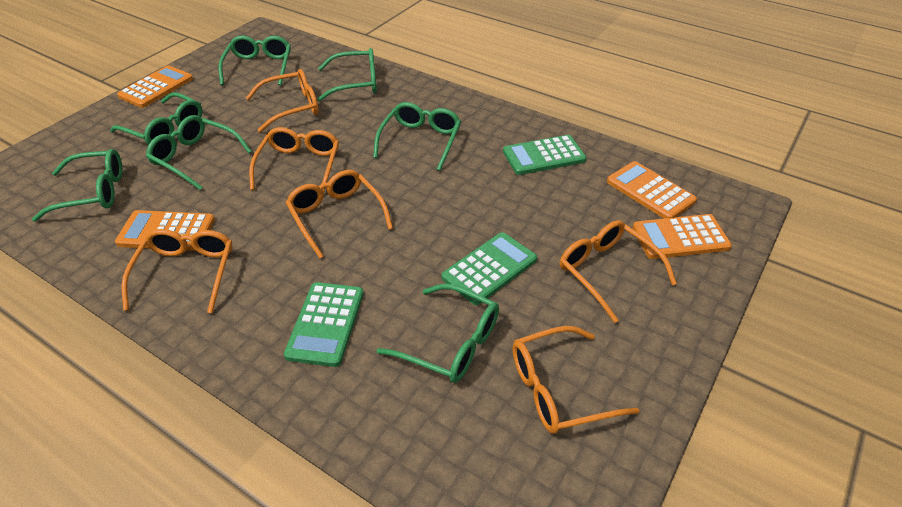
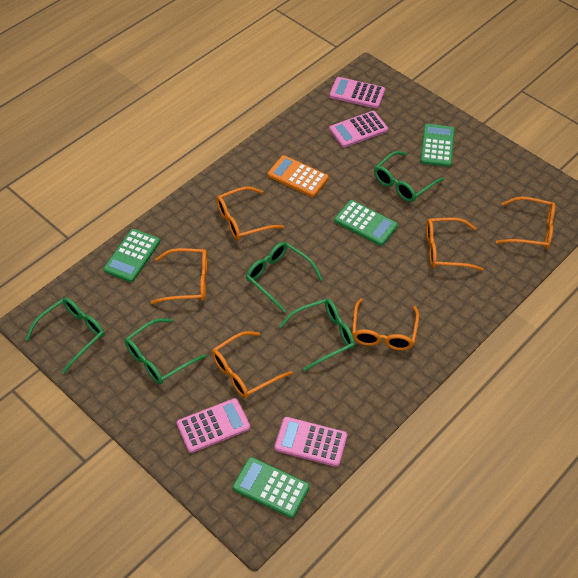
green calculator: [284,282,364,367] [442,232,537,305] [503,135,586,175] = 3 -> [103,229,160,282] [233,457,310,518] [334,200,398,246] [420,124,455,167] = 4
green glasses: [32,149,123,222] [110,92,202,145] [146,115,252,190] [218,35,291,86] [317,48,377,101] [373,102,461,171] [377,284,499,383] = 7 -> [25,297,105,373] [125,318,206,384] [246,242,323,313] [279,299,355,371] [374,151,444,202] = 5
orange calculator: [115,210,215,251] [117,65,193,108] [607,161,697,219] [633,214,732,259] = 4 -> [268,155,329,197] = 1
pink calculator: none = 0 -> [177,398,250,453] [274,417,347,467] [329,77,385,109] [329,111,388,148] = 4

